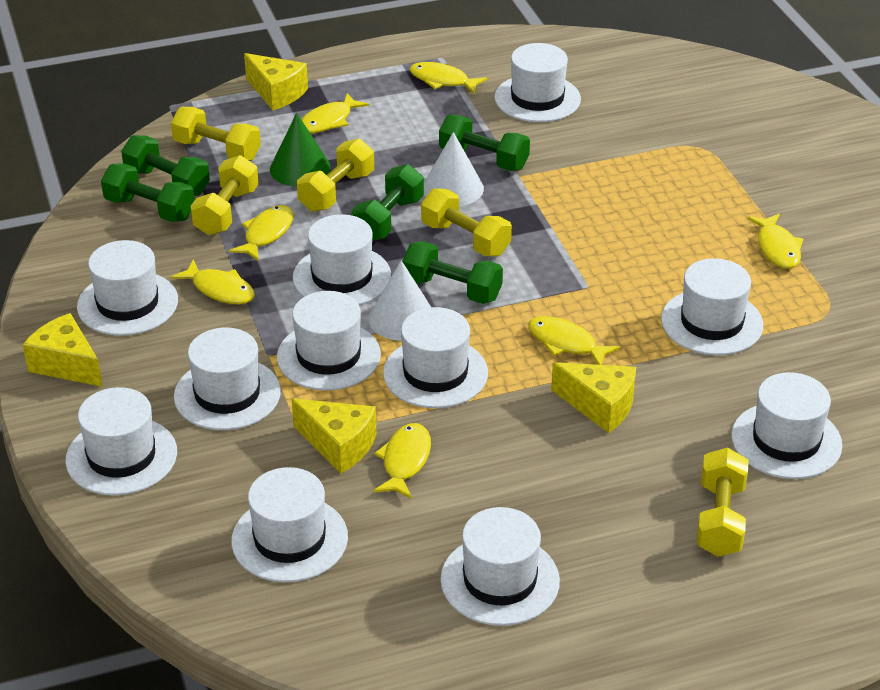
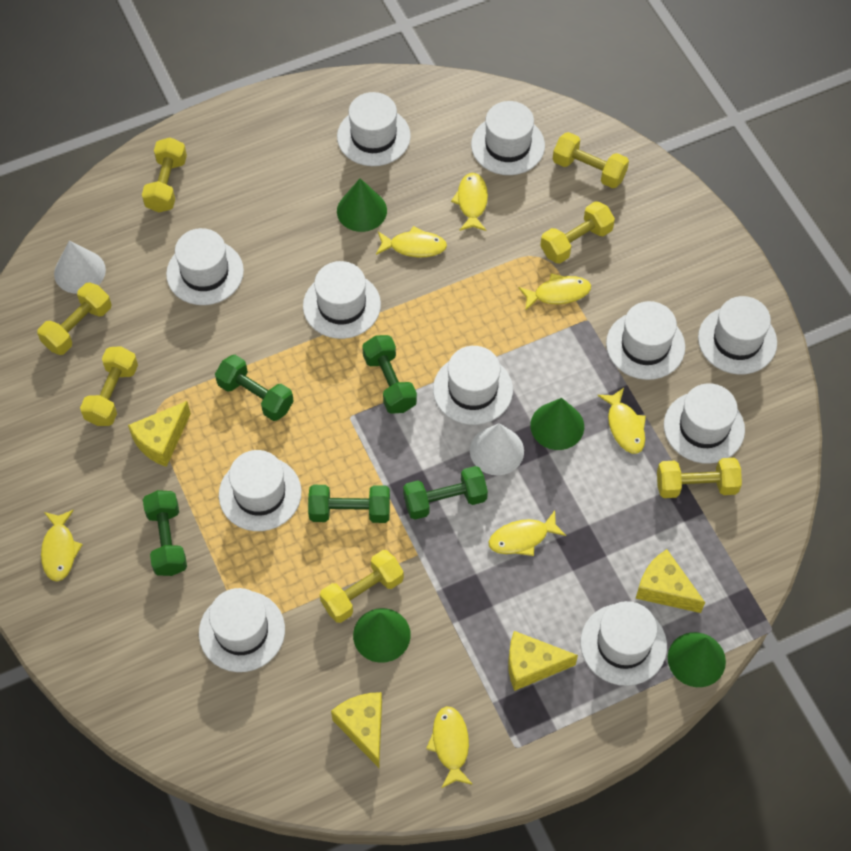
green cone: [270,113,331,186] = 1 -> [337,178,387,232] [353,608,411,663] [530,398,584,450] [668,632,726,687] = 4
yellow dumbbell: [171,107,261,161] [191,155,259,235] [297,138,374,212] [421,188,512,256] [696,447,749,557] = 5 -> [37,283,111,355] [80,346,138,426] [142,137,187,212] [320,550,404,623] [540,201,615,264] [553,132,629,188] [657,458,742,498] = 7

